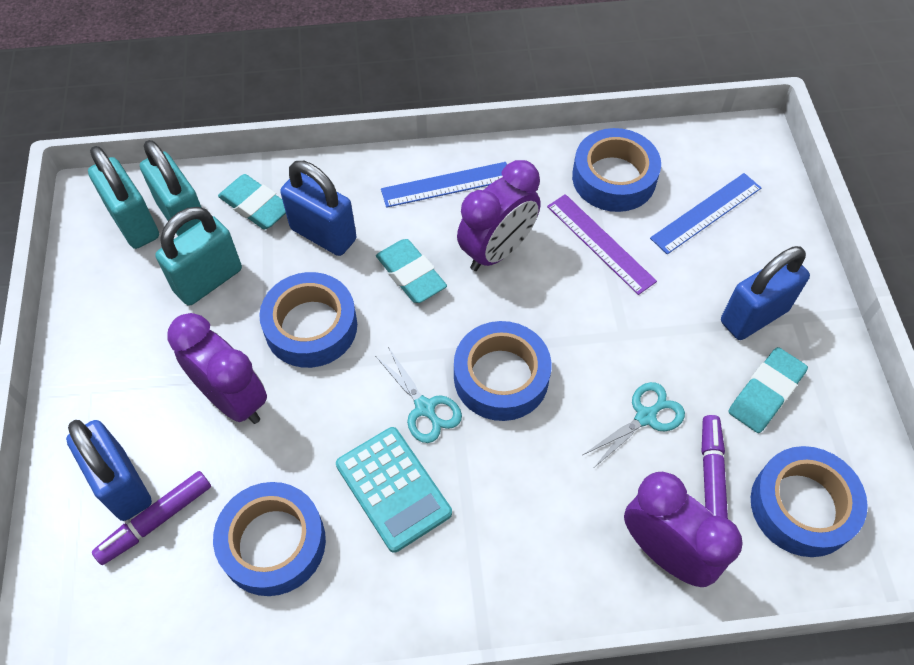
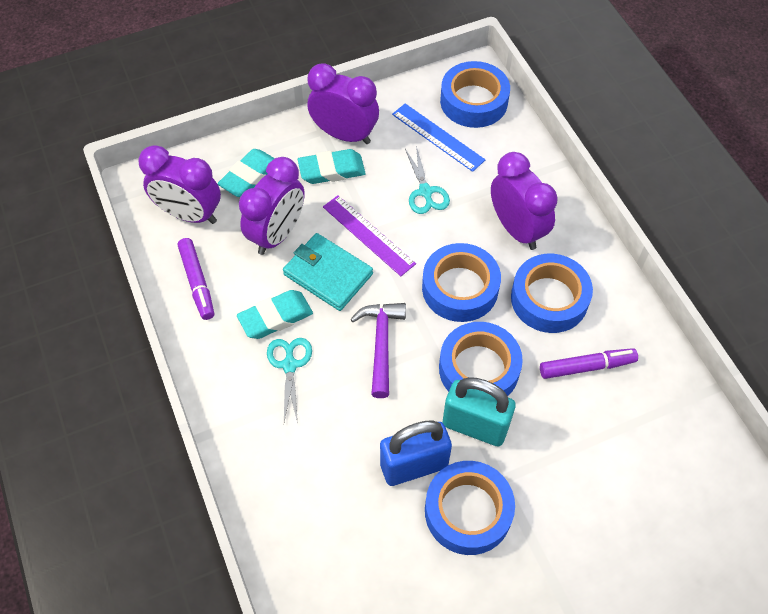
blue padlock: [66,420,152,521] [280,161,356,256] [721,246,810,340] = 3 -> [380,420,452,486] = 1
blue ruler: [381,162,507,208] [650,173,761,254] = 2 -> [392,103,485,172] = 1
purple clock: [168,313,267,424] [457,160,541,271] [624,472,743,587] = 3 -> [138,145,221,224] [239,157,305,255] [308,63,379,144] [491,152,558,250] = 4
purple hammer: none = 0 -> [350,303,406,398] = 1
turquoise calculator: [336,427,452,553] = 1 -> none = 0
turquoise padlock: [88,146,159,249] [140,140,202,236] [156,207,242,306] = 3 -> [443,377,516,447] = 1
turquoise wallet: none = 0 -> [283,233,373,311] = 1

